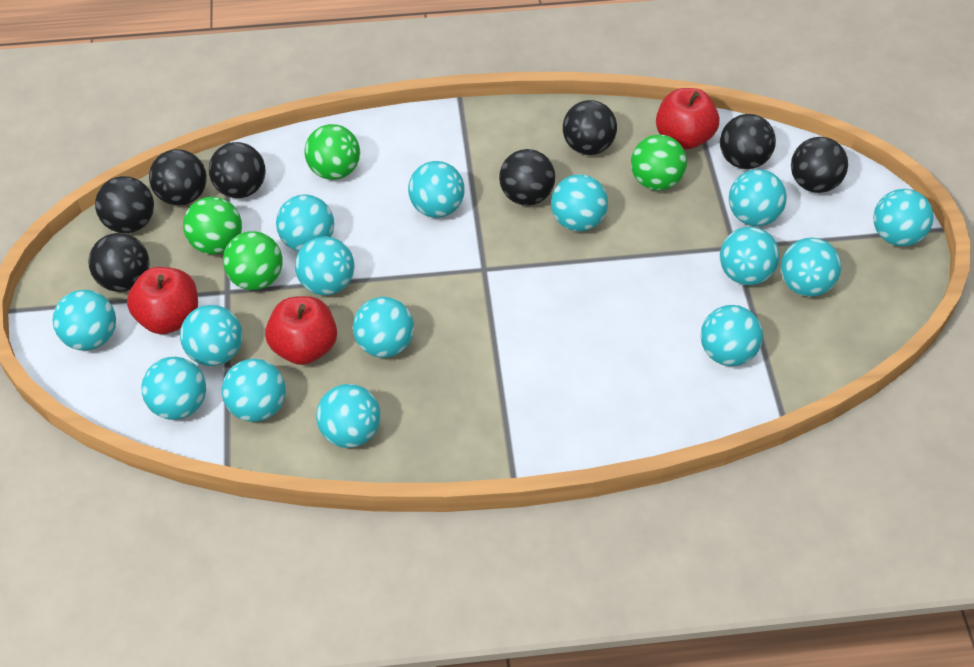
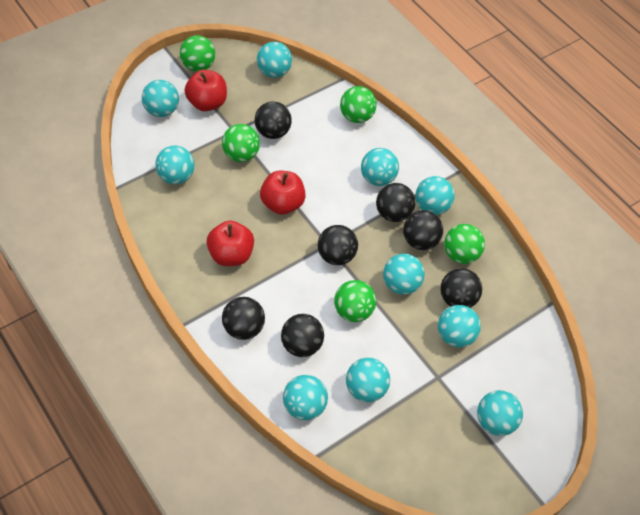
black ball: [88,233,150,292] [95,176,154,233] [149,149,207,206] [209,142,266,198] [499,149,555,206] [563,100,617,155] [720,114,776,169] [791,137,848,193] = 8 -> [222,297,265,340] [255,102,292,139] [281,314,324,357] [318,225,358,265] [376,183,415,222] [403,210,443,250] [440,268,482,308] = 7
green ball: [183,197,242,255] [223,231,283,290] [305,124,360,180] [631,134,687,191] = 4 -> [180,35,215,72] [222,124,260,162] [334,280,376,322] [340,86,377,123] [444,224,485,264] = 5
turquoise ball: [53,290,116,351] [141,357,206,420] [180,305,243,366] [222,359,286,422] [276,194,334,251] [295,236,354,296] [316,384,381,448] [353,297,414,358] [408,161,465,218] [551,174,608,232] [701,305,763,366] [720,227,779,285] [729,169,787,226] [781,238,841,297] [873,189,934,246] = 15 -> [142,80,179,117] [155,146,195,184] [257,42,292,78] [283,375,328,420] [346,358,390,402] [361,148,399,186] [383,254,425,295] [415,176,454,215] [438,305,481,347] [477,390,523,436] = 10

